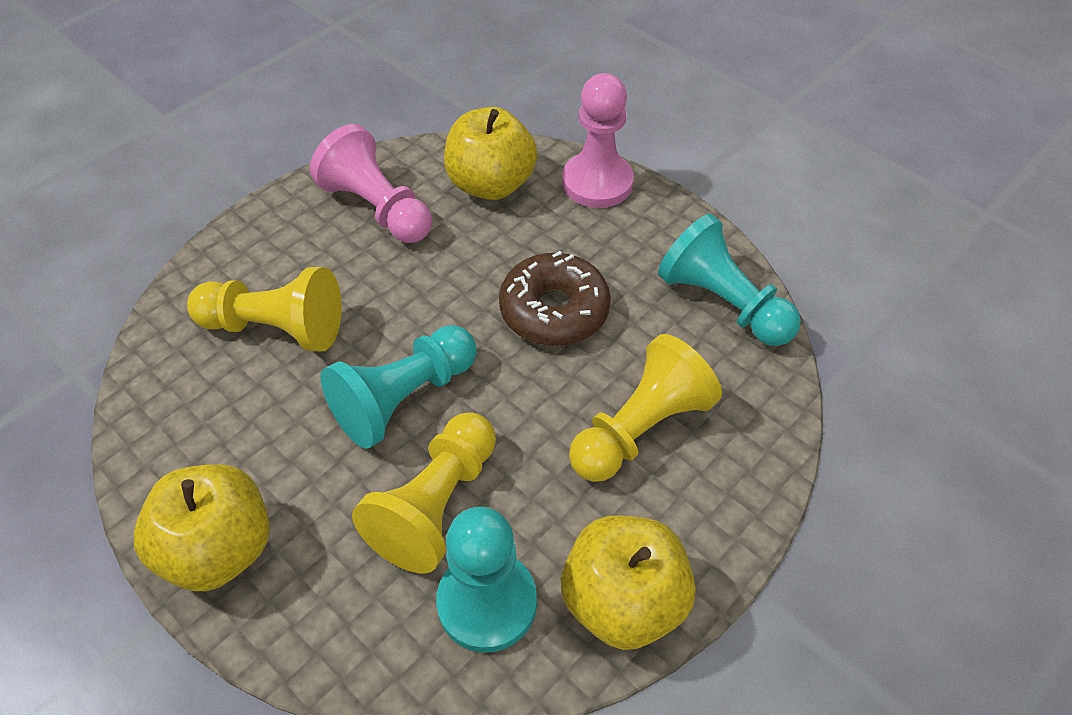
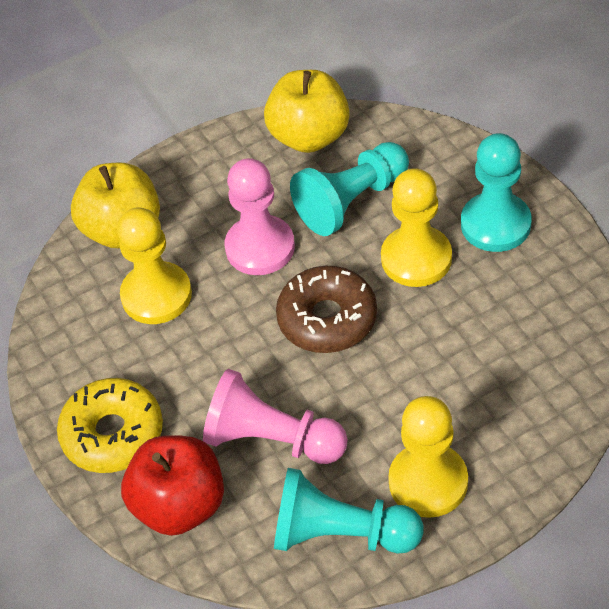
red apple: none = 0 -> [121,435,224,536] = 1
yellow apple: [133,464,270,591] [444,107,537,200] [561,515,696,650] = 3 -> [71,163,160,248] [264,70,350,153] = 2
yellow donut: none = 0 -> [57,378,163,473] = 1

